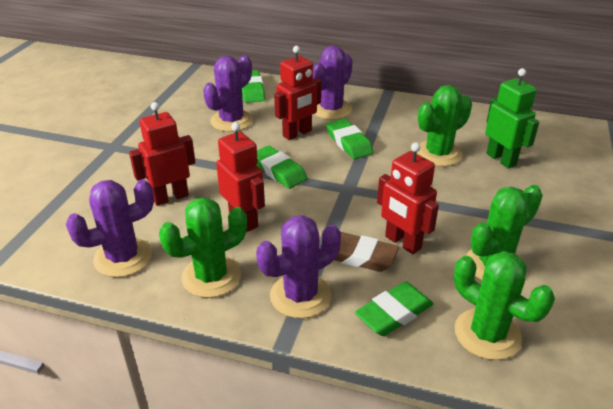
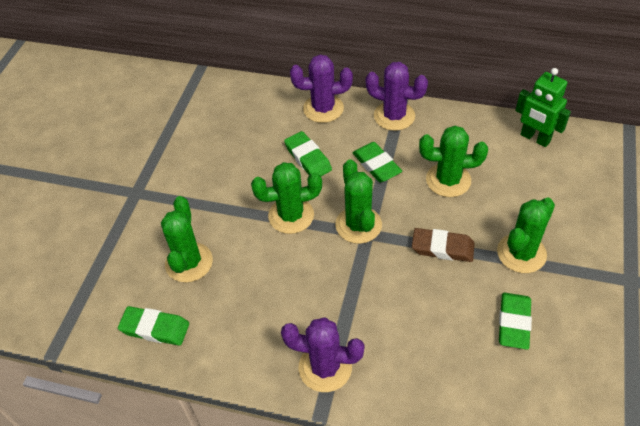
green cactus: [159,197,247,298] [417,85,472,166] [454,251,555,360] [466,185,543,281] = 4 -> [161,196,213,283] [251,162,322,234] [335,159,382,244] [419,126,488,197] [497,198,555,273] = 5
purple cactus: [66,179,154,277] [203,55,253,132] [256,215,341,318] [313,46,353,120] = 4 -> [281,317,364,392] [290,55,353,123] [366,62,428,131] = 3
red robot: [129,102,196,206] [216,122,265,232] [274,46,321,140] [377,142,439,254] = 4 -> none = 0

